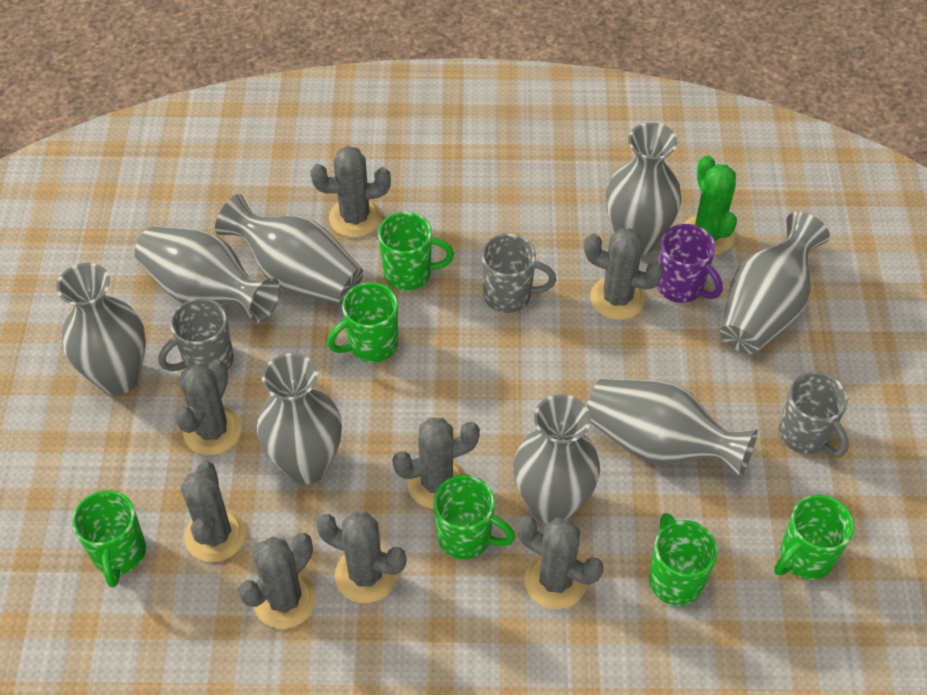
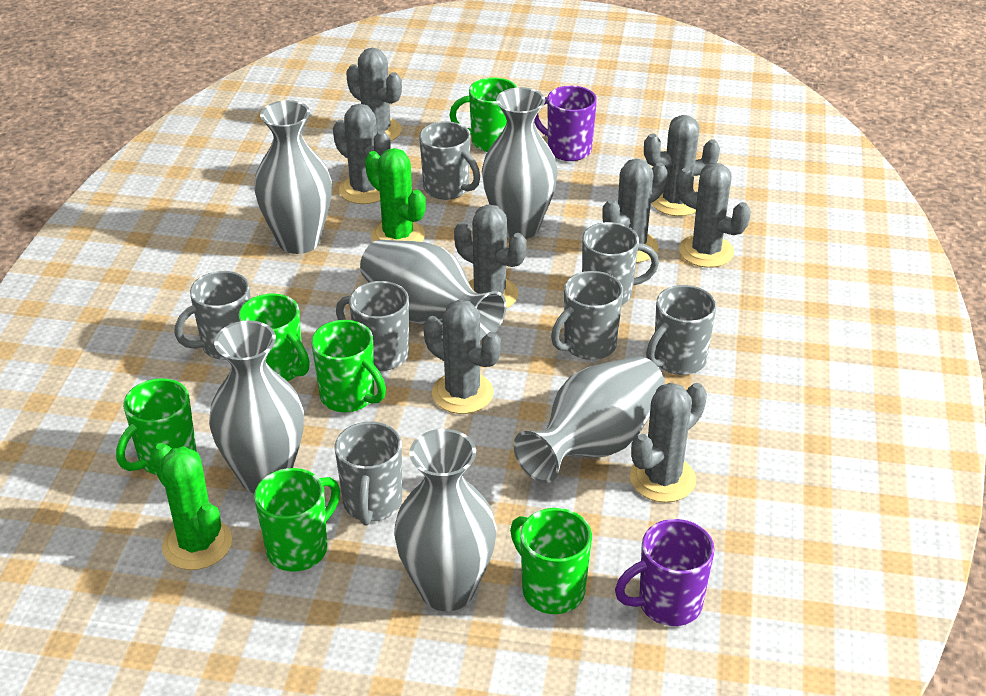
green cactus: [684,155,737,255] = 1 -> [151,443,232,570] [365,148,426,242] = 2
grey mug: [159,298,234,371] [482,234,556,313] [778,372,849,457] = 3 -> [174,271,251,360] [335,422,402,525] [336,281,409,371] [419,121,480,200] [551,271,623,360] [582,222,659,305] [646,285,717,375] = 7
grey vase: [56,263,146,395] [135,226,280,323] [215,194,363,305] [257,353,342,484] [514,394,600,524] [587,378,758,478] [606,123,682,255] [720,212,830,354] = 8 -> [209,320,304,494] [254,100,332,254] [360,240,506,340] [394,429,496,611] [482,87,558,239] [513,356,665,483] = 6
purple mug: [657,224,723,303] = 1 -> [534,86,597,161] [615,519,715,626] = 2

